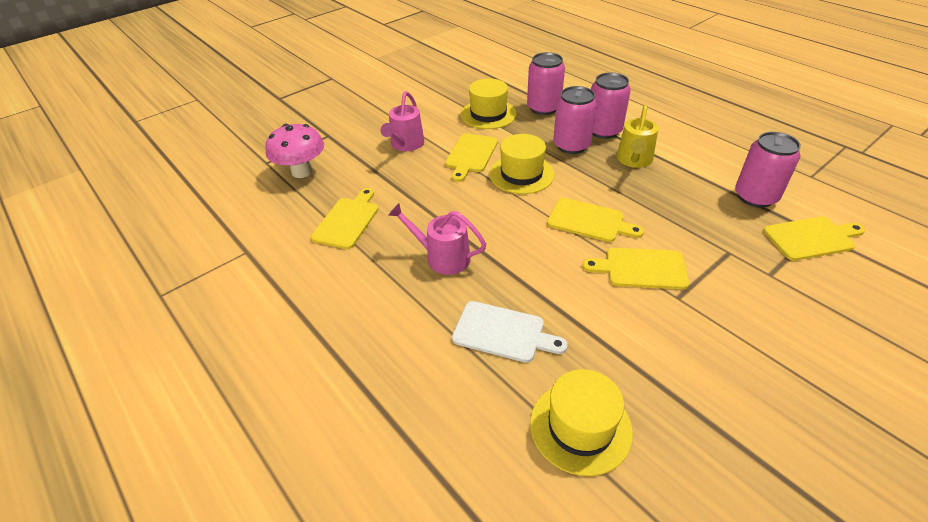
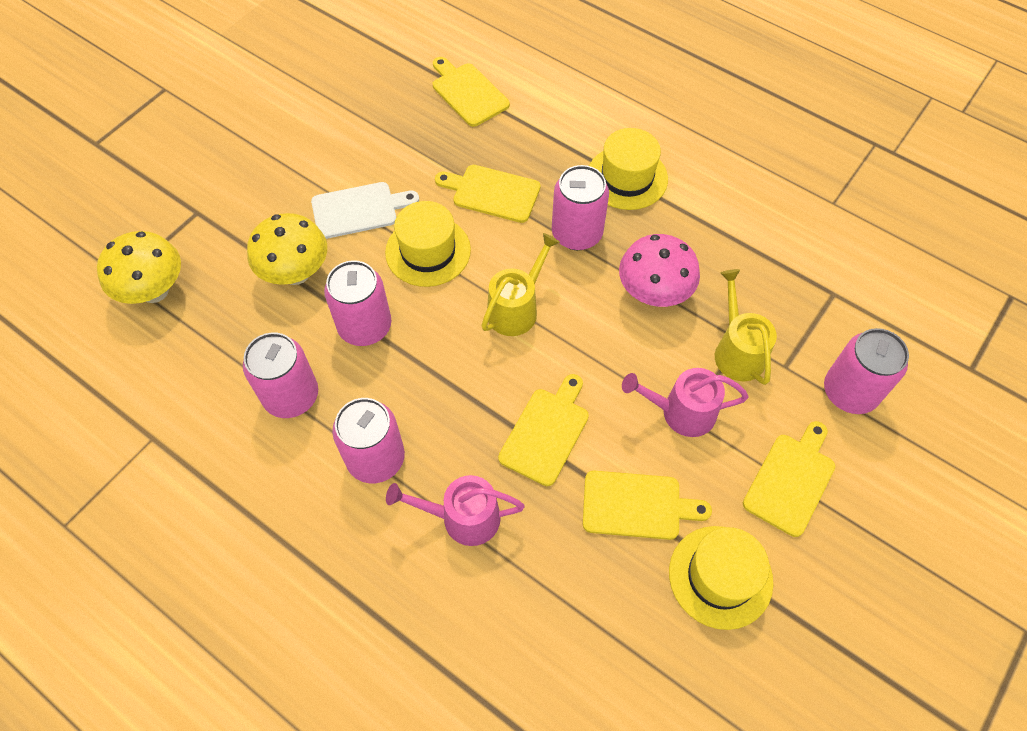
pink can: [527,52,565,115] [553,86,597,154] [591,72,631,139] [735,132,801,208] = 4 -> [243,332,318,418] [324,260,391,346] [332,398,405,483] [552,165,609,250] [824,328,909,414] = 5
yellow mushroom: none = 0 -> [97,231,181,304] [247,213,327,285] = 2
yellow watering can: [617,104,658,168] = 1 -> [481,233,560,336] [715,269,777,385] = 2

